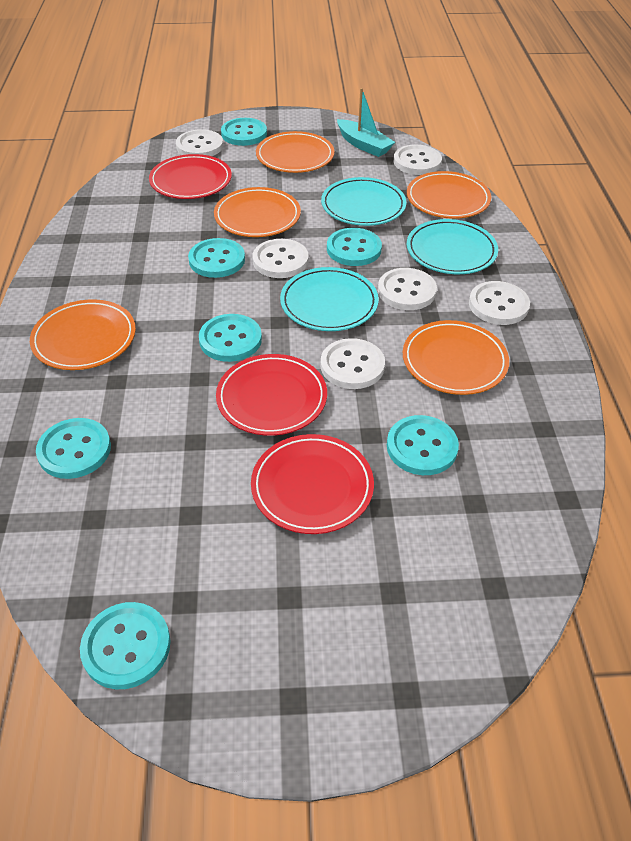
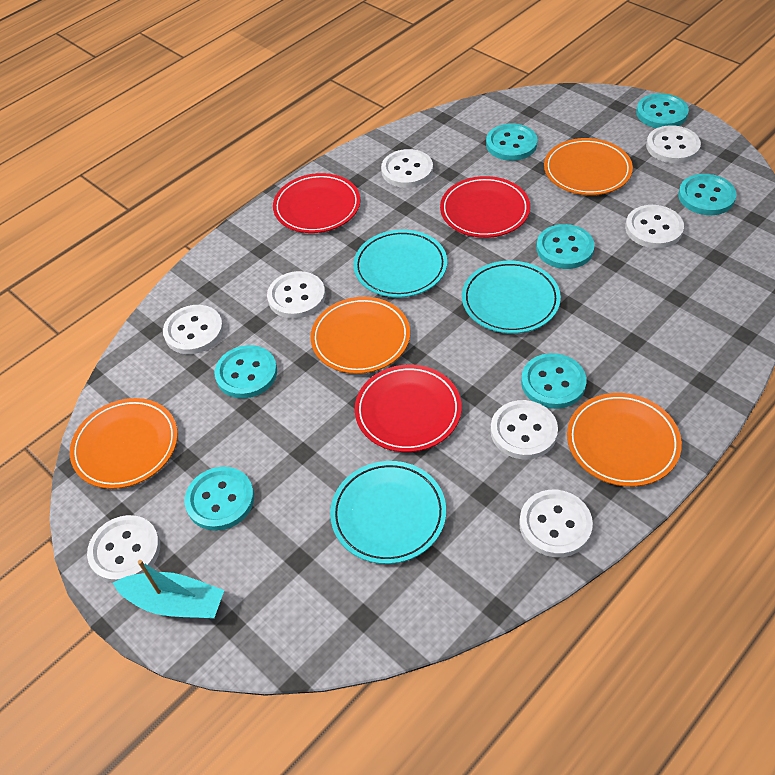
orange plate: [30,299,136,370] [214,187,301,237] [256,131,334,173] [403,320,509,395] [407,171,491,219] = 5 -> [70,398,178,489] [310,297,410,374] [544,138,633,195] [567,393,682,487] = 4
white button: [176,129,223,156] [252,239,309,278] [321,338,385,389] [378,268,437,310] [393,145,442,175] [469,281,530,325] = 6 -> [87,515,160,583] [163,305,223,354] [267,271,325,319] [381,149,433,188] [491,400,558,459] [519,490,593,557] [625,205,684,249] [646,125,701,163] = 8

